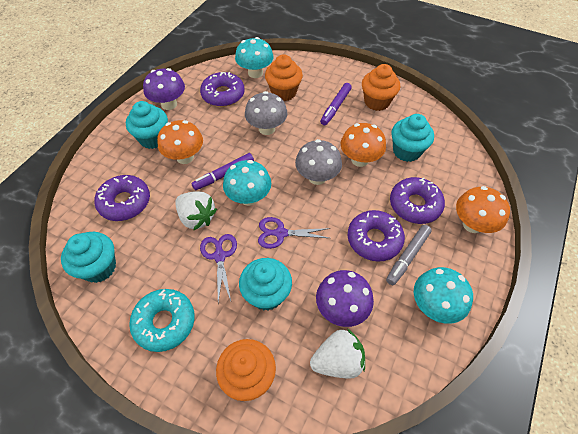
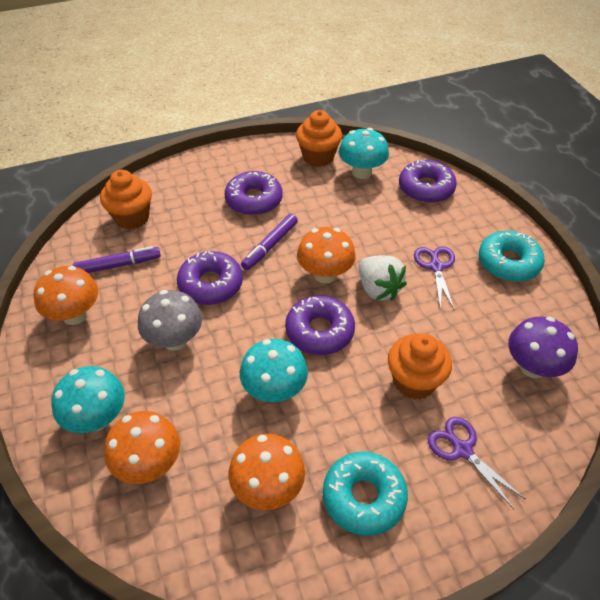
grey marker: [386,225,432,285] = 1 -> none = 0
grey mushroom: [245,91,288,135] [295,139,342,185] = 2 -> [138,290,202,351] = 1
orange mushroom: [157,120,203,164] [341,123,386,167] [456,186,510,233] = 3 -> [34,266,98,325] [104,411,180,484] [229,434,305,510] [297,227,356,284] = 4
purple mushroom: [143,68,185,110] [316,270,374,327] = 2 -> [508,317,578,378] = 1
turquoise cupcake: [61,232,116,283] [126,101,168,149] [239,258,292,311] [391,114,434,162] = 4 -> none = 0
turquoise donut: [129,289,195,352] = 1 -> [323,452,408,536] [479,231,545,282] = 2
white strawberry: [176,191,217,230] [310,329,365,379] = 2 -> [359,255,407,301] = 1

